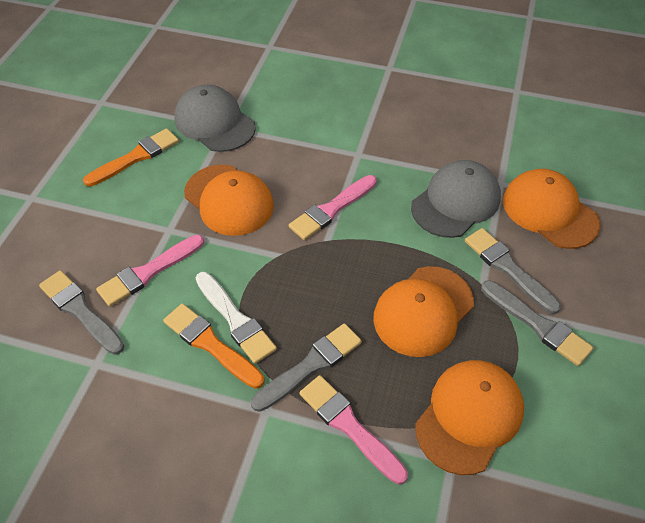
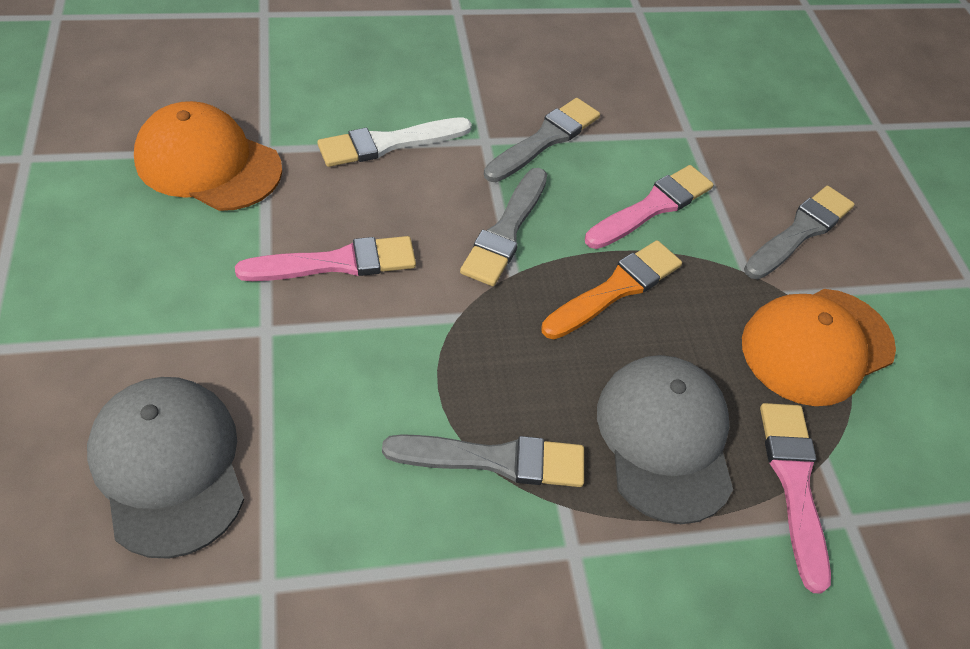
orange brush: [83,128,179,187] [163,303,265,389] = 2 -> [541,240,682,339] = 1
orange cap: [184,164,274,236] [373,266,474,357] [415,360,524,475] [503,169,600,249] = 4 -> [134,101,282,211] [742,289,896,406] = 2

